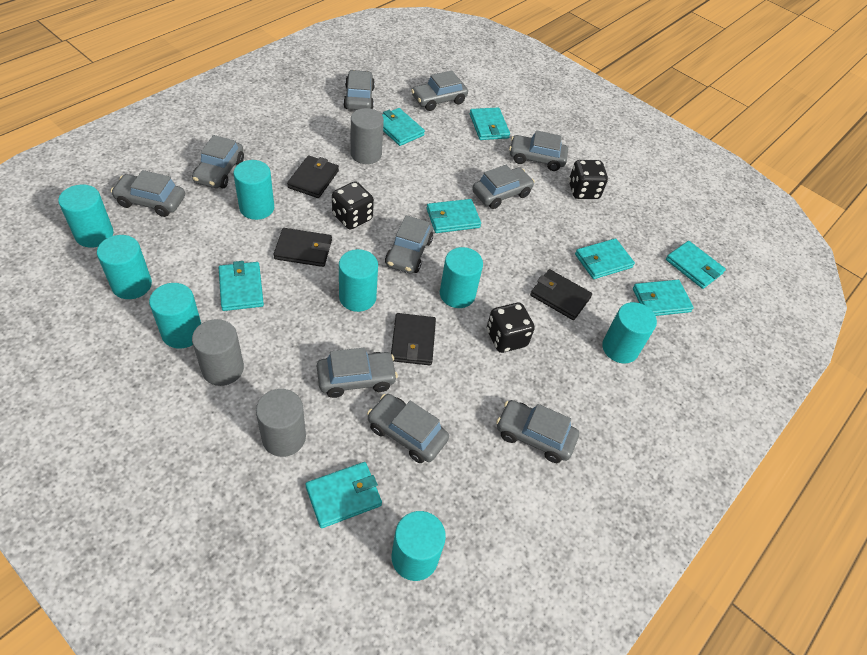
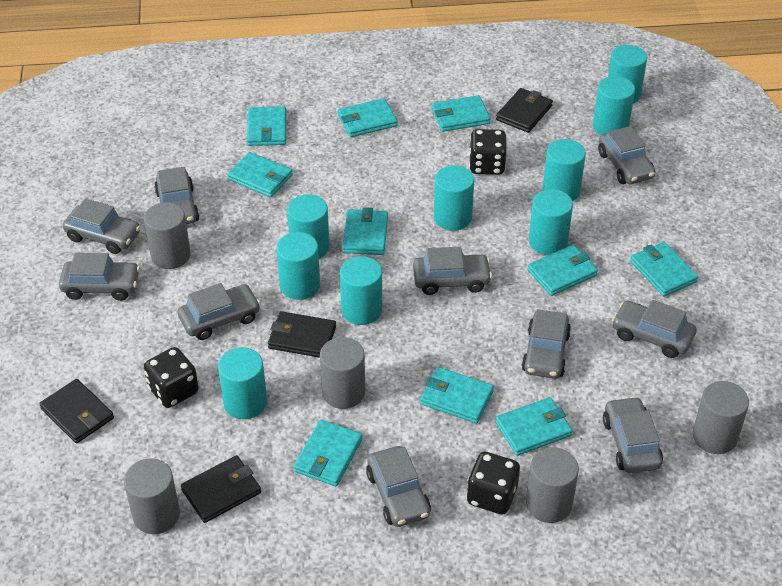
grey cylinder: [192,319,244,386] [256,389,306,457] [350,108,384,164] = 3 -> [124,458,180,534] [144,202,191,269] [320,337,365,409] [526,447,579,523] [693,381,749,454] = 5
turquoise cylinder: [58,185,113,248] [97,235,152,299] [149,283,201,349] [233,160,274,220] [339,249,378,312] [392,511,446,581] [440,247,483,308] [602,302,657,363] = 8 -> [218,347,267,419] [276,232,320,300] [287,194,329,259] [340,256,382,325] [434,165,474,231] [529,189,573,255] [543,139,586,201] [593,76,635,135] [608,45,647,104] = 9
turquoise wallet: [219,261,264,311] [305,462,382,528] [382,108,425,146] [427,199,481,233] [470,108,510,140] [575,238,635,279] [633,280,694,316] [666,241,726,289] = 8 -> [227,152,293,197] [247,106,286,146] [293,420,363,486] [338,98,398,137] [342,207,388,255] [420,367,494,423] [432,95,491,132] [495,397,573,456] [528,245,598,296] [630,242,698,297] = 10

